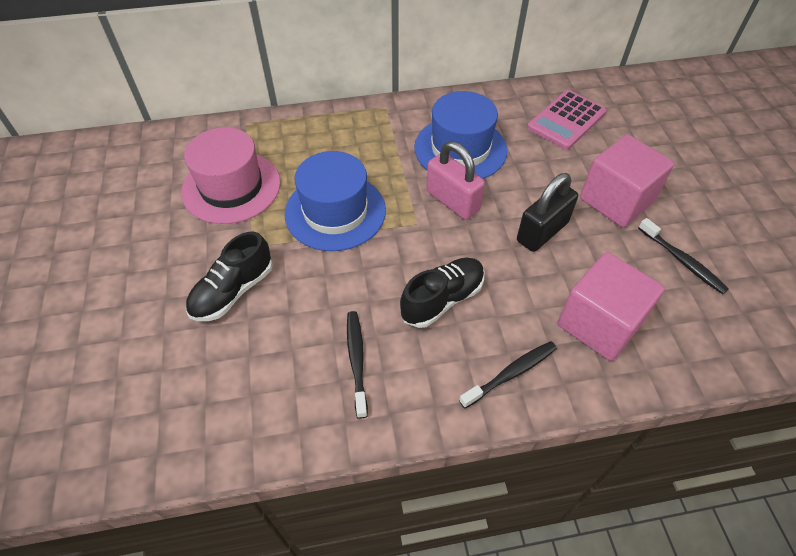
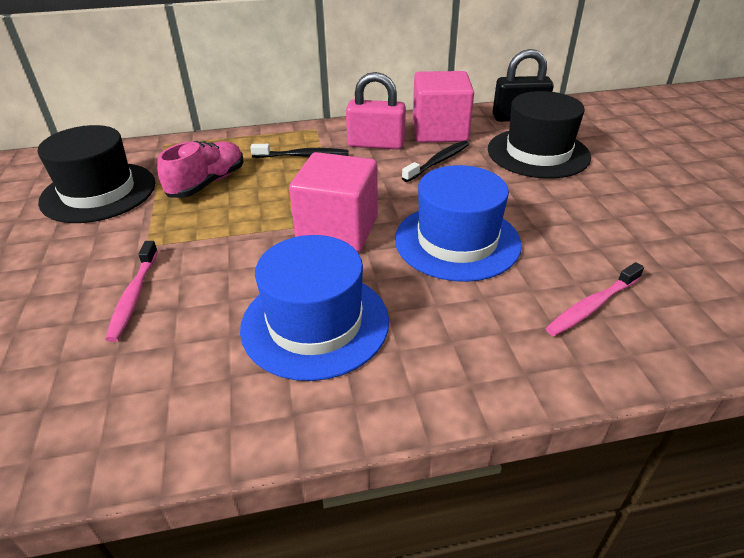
black hat: none = 0 -> [38,125,155,223] [488,91,591,179] = 2
black shoe: [186,232,273,321] [400,258,485,328] = 2 -> none = 0
black toothbrush: [347,311,368,419] [459,341,557,409] [638,218,728,294] = 3 -> [250,144,349,158] [402,141,469,182] = 2
pink calculator: [527,90,607,149] = 1 -> none = 0
pink hat: [181,127,281,224] = 1 -> none = 0
pink shoe: none = 0 -> [157,141,243,198] = 1
pink toothbrush: none = 0 -> [105,241,158,342] [545,262,644,336] = 2

